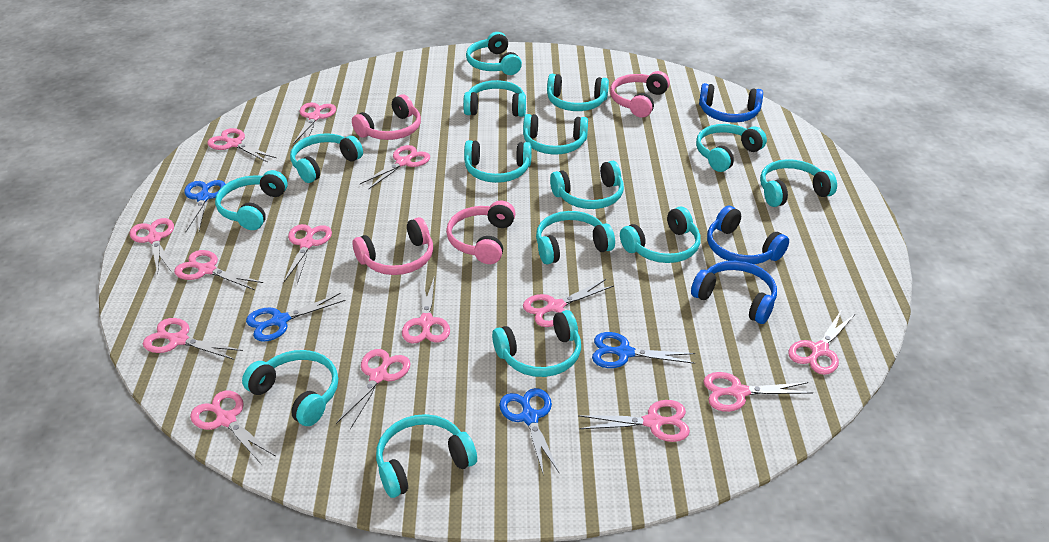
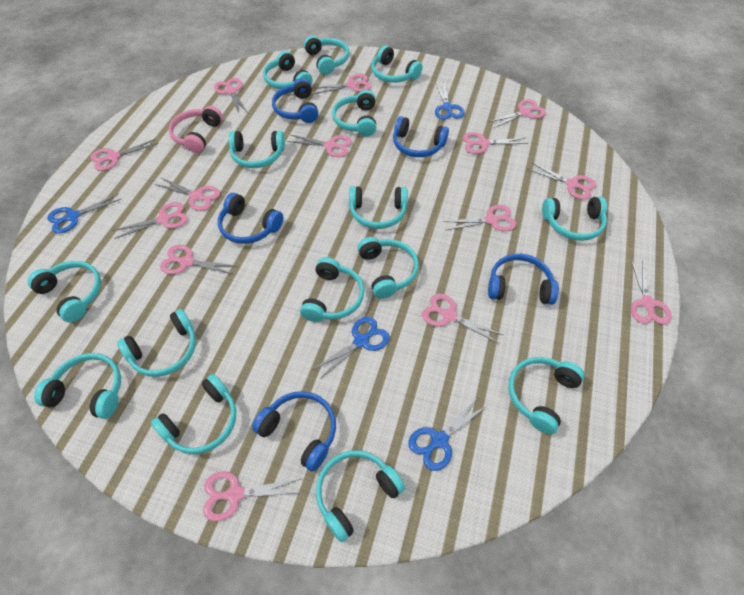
blue headphones: [691,261,777,324] [699,83,763,123] [707,206,789,264] = 3 -> [218,193,283,244] [252,391,336,472] [272,78,319,123] [393,116,449,157] [488,254,559,305] = 5
pink headphones: [352,94,421,140] [353,217,433,275] [446,201,516,264] [610,71,670,118] = 4 -> [169,106,223,153] = 1

